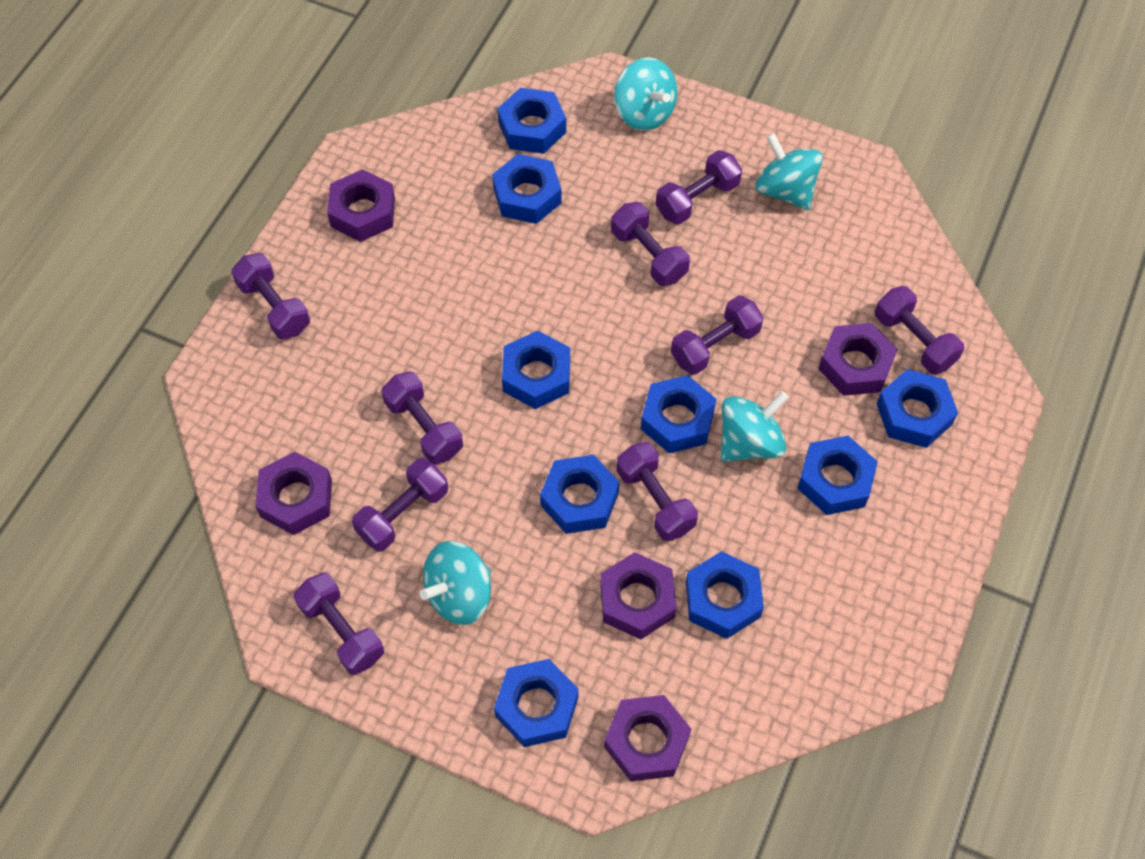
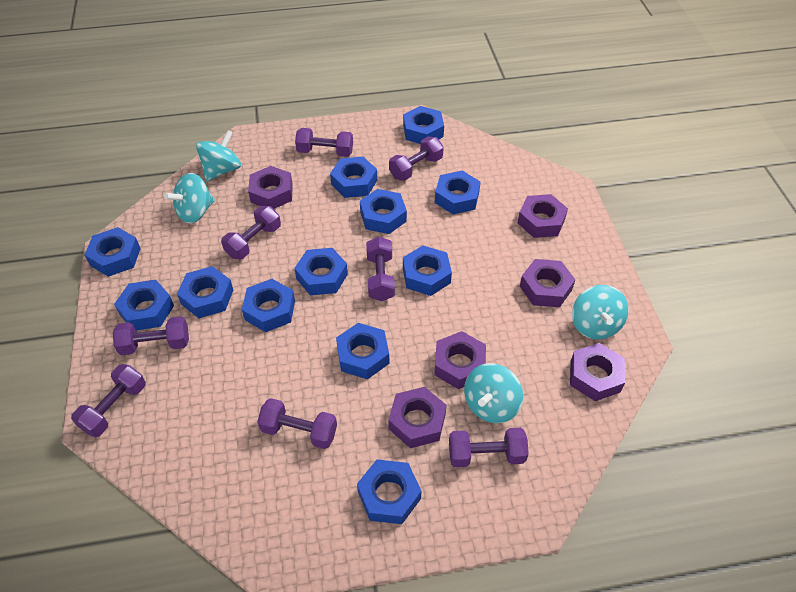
blue nut: [492,154,562,224] [494,659,579,747] [497,88,566,154] [502,331,570,409] [540,455,620,534] [641,375,716,453] [686,551,764,639] [797,436,878,515] [877,369,958,448] = 9 -> [85,227,141,277] [114,279,174,331] [177,266,233,318] [242,279,295,332] [294,248,348,295] [330,157,377,198] [336,323,389,379] [357,459,422,524] [360,189,407,234] [403,106,444,144] [403,245,452,296] [435,171,481,214] = 12
purple dumbbell: [231,253,310,339] [294,572,384,675] [352,458,448,552] [382,371,463,465] [611,202,690,286] [617,442,698,541] [656,150,742,224] [671,295,764,375] [875,286,964,374] = 9 -> [71,364,146,437] [113,317,189,355] [221,206,281,259] [257,398,337,449] [295,128,353,157] [366,237,395,301] [389,137,444,181] [449,428,529,467] = 8
purple nut: [255,452,332,535] [327,169,395,242] [600,552,676,639] [604,695,691,781] [818,323,898,396] = 5 -> [248,166,293,209] [388,387,447,448] [434,331,486,389] [518,194,568,238] [520,259,575,307] [570,343,625,401] = 6

